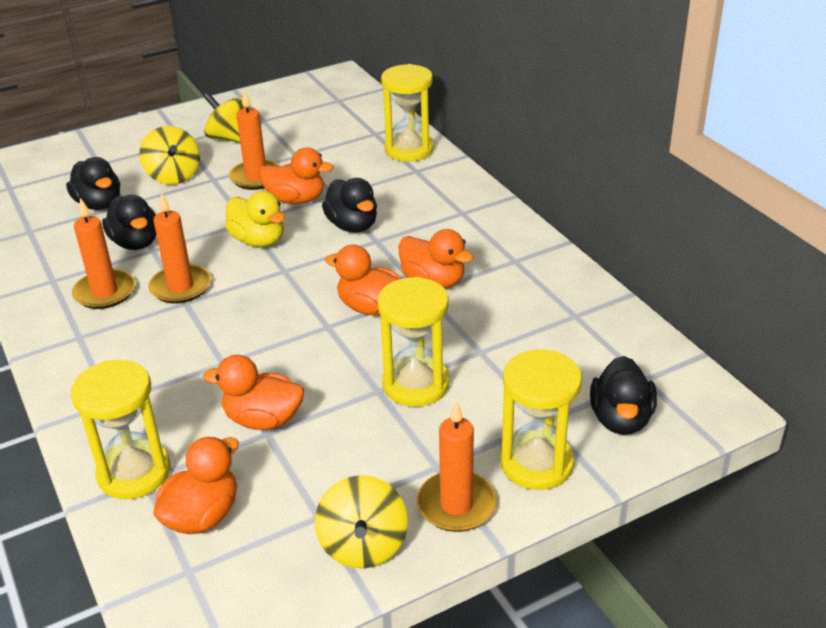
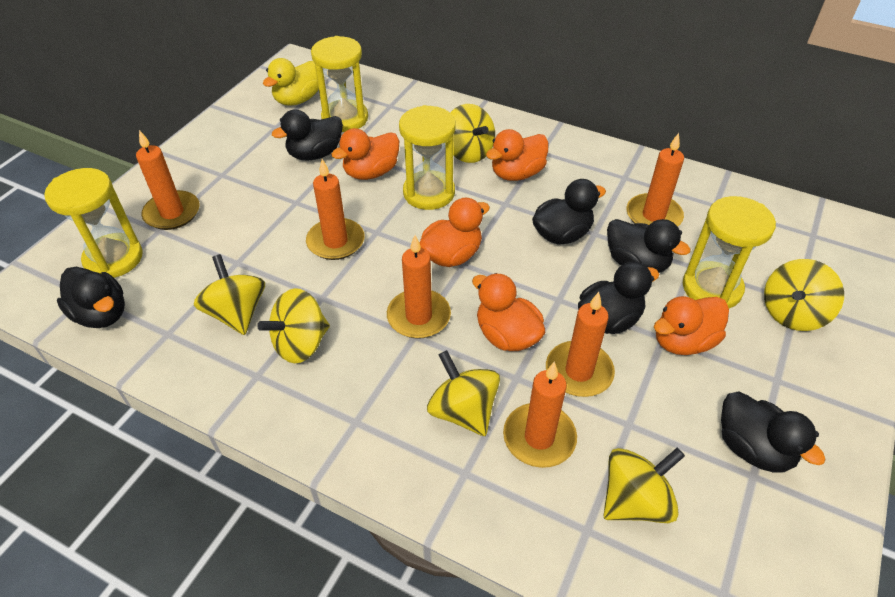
black duck: [66,157,120,210] [102,195,156,250] [322,178,377,233] [590,356,657,435] = 4 -> [57,267,125,328] [272,109,343,161] [532,179,606,245] [578,262,659,334] [607,219,691,273] [721,391,826,473] = 6
orange candle: [72,198,135,309] [148,192,211,304] [229,90,280,190] [417,400,497,532] = 4 -> [136,130,200,230] [306,159,365,260] [387,235,451,339] [503,361,577,468] [546,292,615,397] [626,133,684,226] = 6
yellow spinning top: [139,126,200,185] [203,92,250,143] [315,475,408,568] = 3 -> [194,254,265,335] [257,288,330,363] [427,350,500,436] [450,104,495,163] [603,448,685,523] [764,259,844,331] = 6

